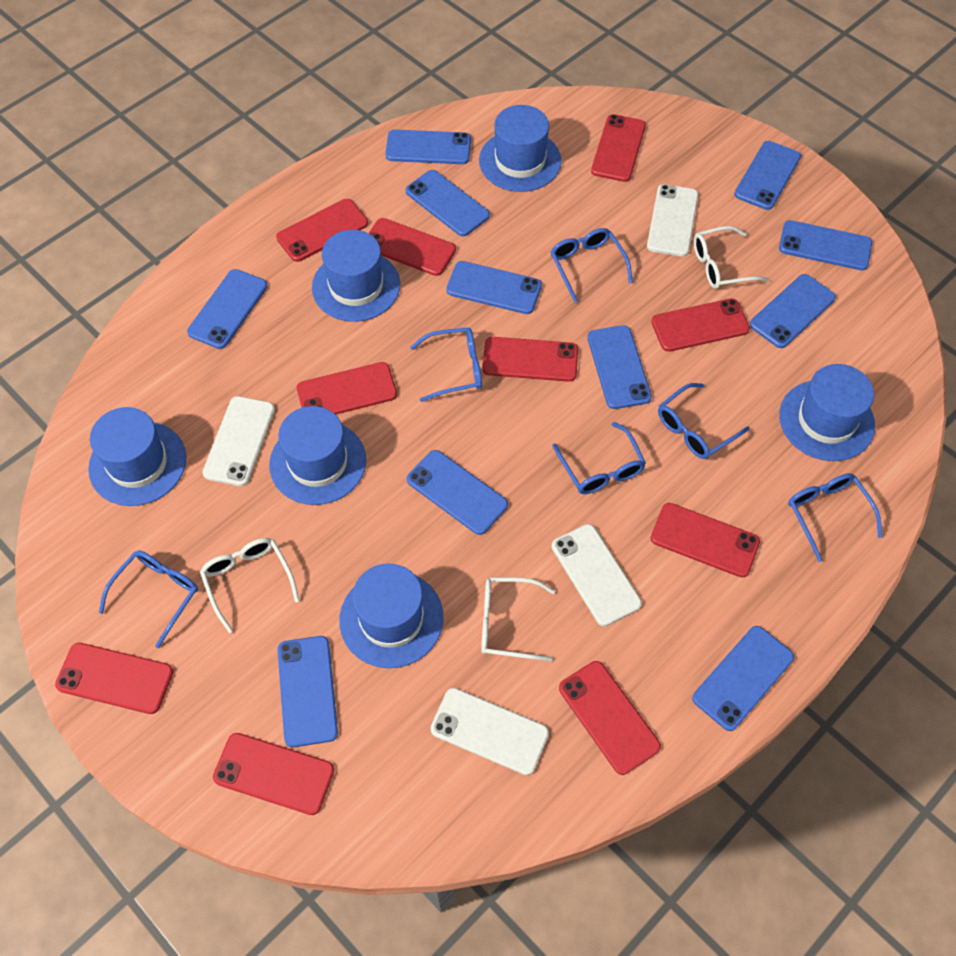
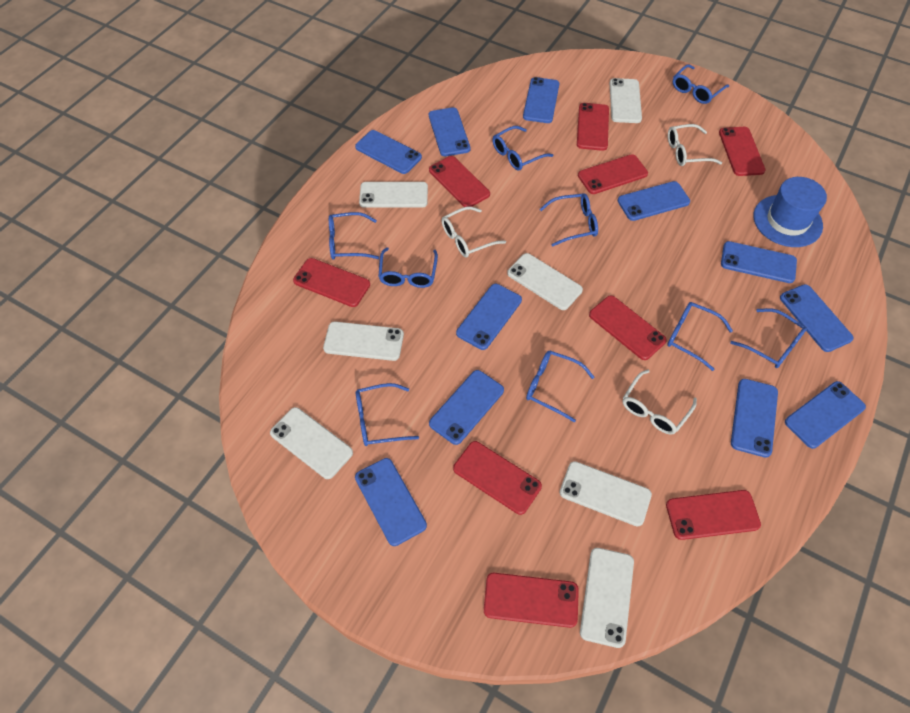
blue glasses: [99,550,198,648] [410,328,482,402] [550,228,633,302] [552,422,646,494] [658,383,750,459] [788,473,882,562] = 6 -> [329,212,379,260] [356,383,419,446] [378,247,438,288] [492,126,553,170] [526,351,594,422] [540,193,598,247] [667,302,733,371] [673,64,729,104] [730,308,807,368] = 9
blue hat: [88,407,186,506] [269,406,366,505] [312,230,400,322] [339,563,444,668] [479,105,562,192] [779,364,875,461] = 6 -> [754,177,827,247] = 1
red phone: [55,643,173,714] [213,733,334,815] [276,199,368,262] [297,362,397,415] [369,218,456,276] [482,337,578,382] [559,661,661,775] [591,114,646,182] [651,298,750,352] [651,503,760,578] = 10 -> [293,258,370,307] [429,156,490,207] [453,441,542,515] [484,573,579,628] [577,103,609,151] [578,154,648,194] [589,296,667,360] [666,490,761,540] [719,127,766,176] = 9
white phone: [202,396,275,486] [430,688,549,775] [552,524,642,626] [647,184,698,257] = 4 -> [270,407,353,479] [323,322,404,361] [359,182,428,208] [507,253,583,310] [560,461,652,527] [580,548,634,648] [609,78,642,123] = 7

